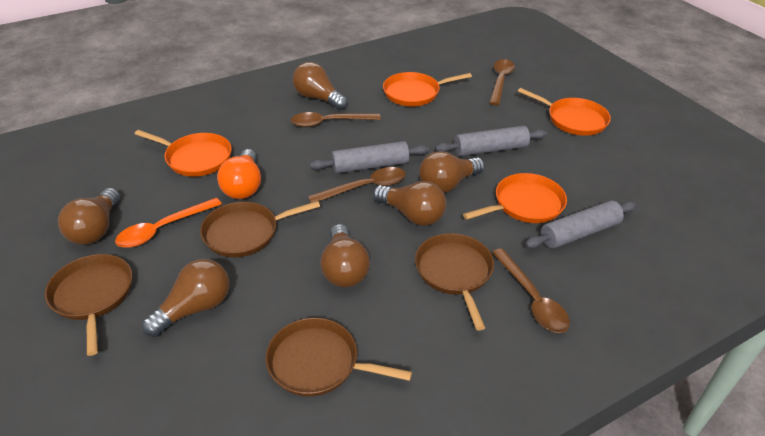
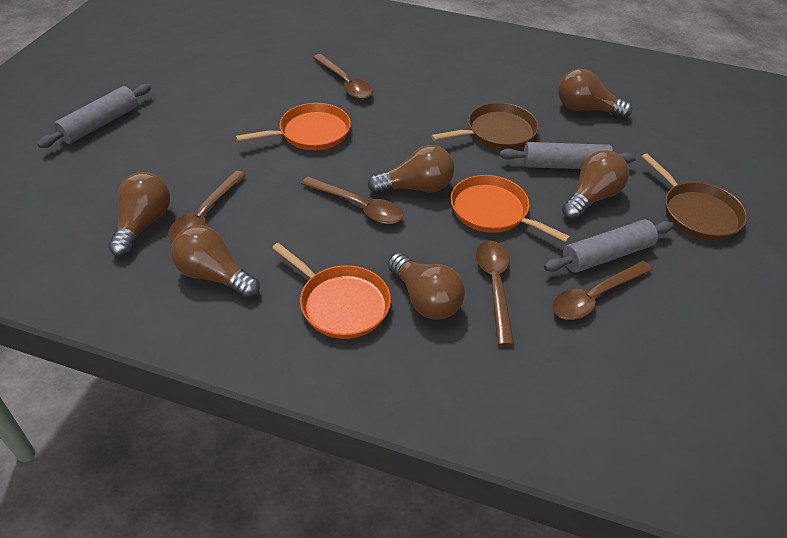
brown pan: [45,254,132,356] [200,201,320,257] [266,318,412,397] [415,233,494,330] = 4 -> [431,103,539,149] [641,153,747,240] = 2
brown spoon: [291,112,381,127] [308,167,406,203] [490,59,515,105] [492,248,570,333] = 4 -> [168,170,246,242] [301,176,403,224] [313,54,373,99] [476,241,514,346] [552,261,653,320] = 5
orange light bulb: [217,149,261,199] = 1 -> none = 0
orange pan: [135,130,232,177] [383,72,472,106] [463,173,567,223] [518,88,611,136] = 4 -> [236,103,351,150] [272,243,391,339] [450,175,570,243] = 3
orange spoon: [115,198,222,248] = 1 -> none = 0

